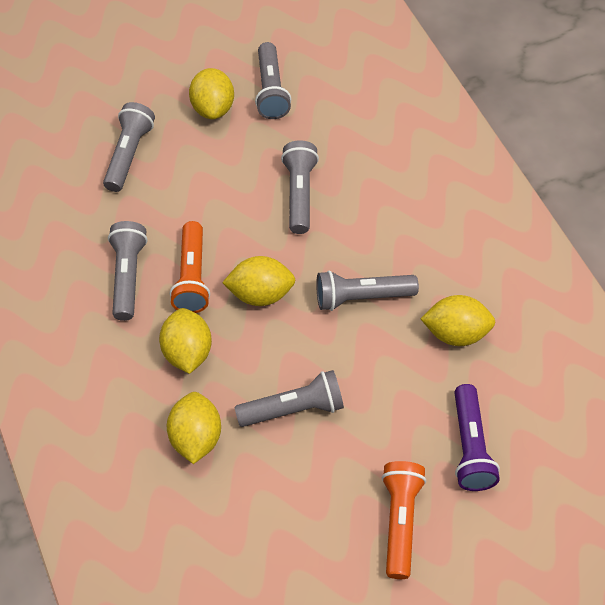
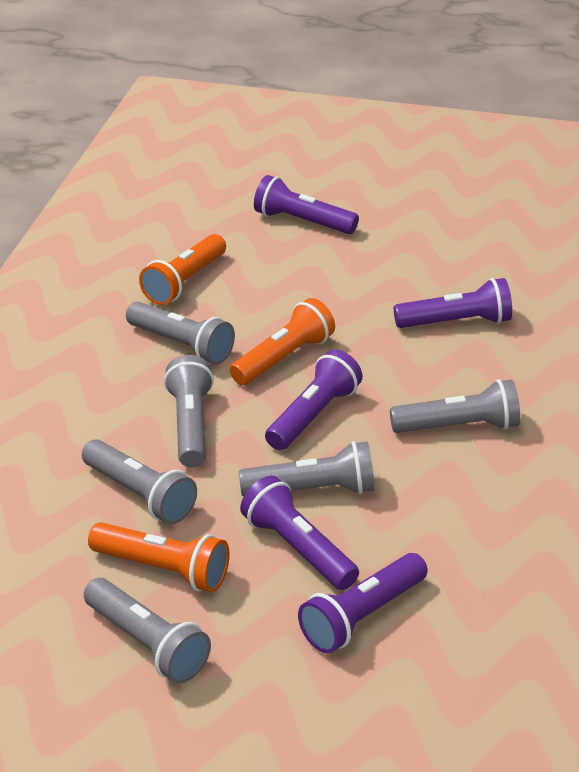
orange flashlight: [170,221,210,313] [382,461,426,579] = 2 -> [88,522,230,592] [139,234,226,305] [230,298,335,385] = 3
purple flashlight: [454,384,500,491] = 1 -> [240,476,359,590] [254,175,359,234] [265,349,362,450] [298,553,428,654] [394,278,512,328] = 5
yellow lemon: [159,308,212,374] [167,392,221,464] [189,68,234,119] [222,256,295,306] [421,295,495,346] = 5 -> none = 0

